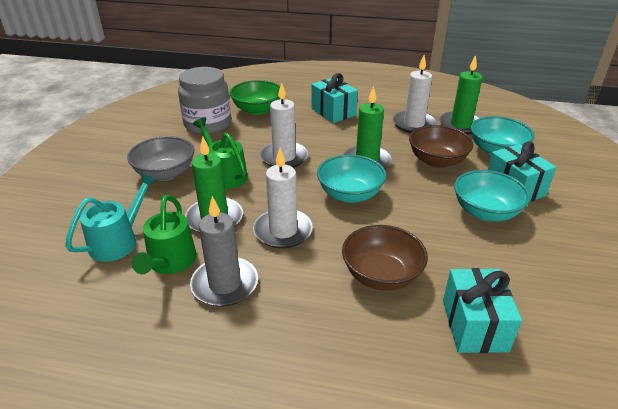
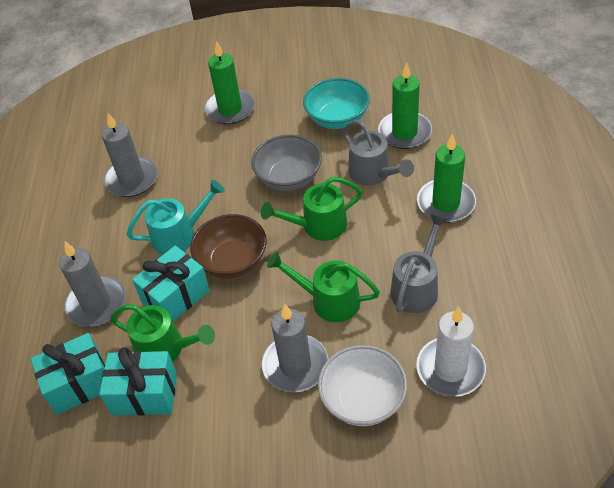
brown bowl: [342,225,428,291] [409,125,474,168] = 2 -> [190,214,267,279] = 1
green bowl: [230,80,280,115] = 1 -> none = 0
green watering can: [132,195,197,274] [193,118,248,189] = 2 -> [110,304,215,362] [261,177,363,241] [267,252,380,322] = 3
grey candle: [190,196,258,307] = 1 -> [59,241,126,327] [102,113,158,197] [262,304,328,392] = 3
grey jar: [178,67,231,134] = 1 -> none = 0
grey watering can: none = 0 -> [343,120,414,186] [390,214,448,313] = 2
turquoise bowl: [317,155,386,203] [454,170,530,221] [471,116,535,155] = 3 -> [303,78,370,129] = 1
white bowl: none = 0 -> [318,345,407,426] = 1
white candle: [253,148,313,249] [260,83,308,168] [393,55,437,133] = 3 -> [416,307,486,397] = 1

